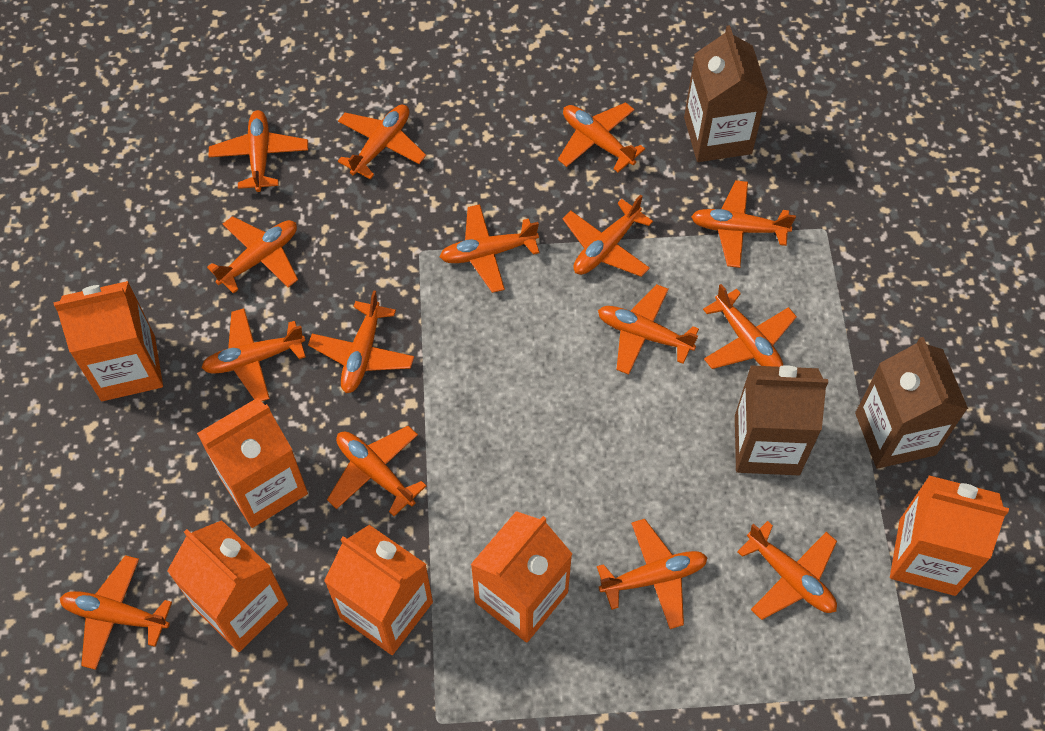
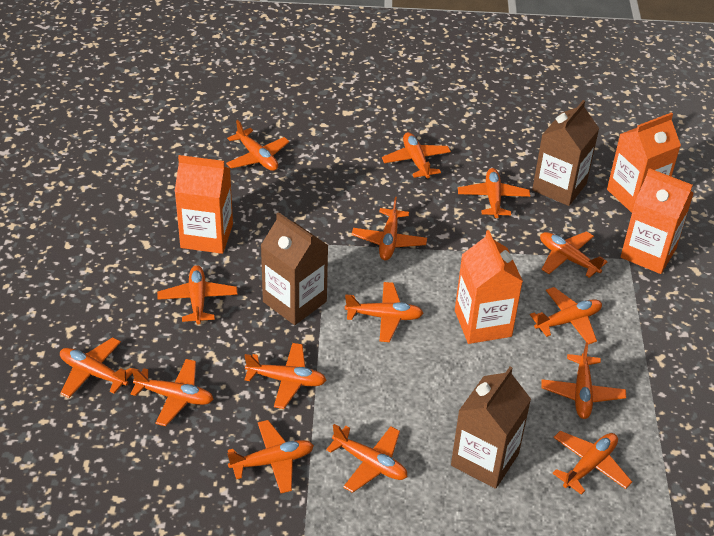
orange carton: [54,281,163,401] [167,520,288,652] [197,398,308,528] [324,525,433,655] [470,511,572,643] [890,476,1009,596] = 6 -> [175,155,233,254] [455,230,523,344] [607,112,681,213] [621,168,694,274] = 4

